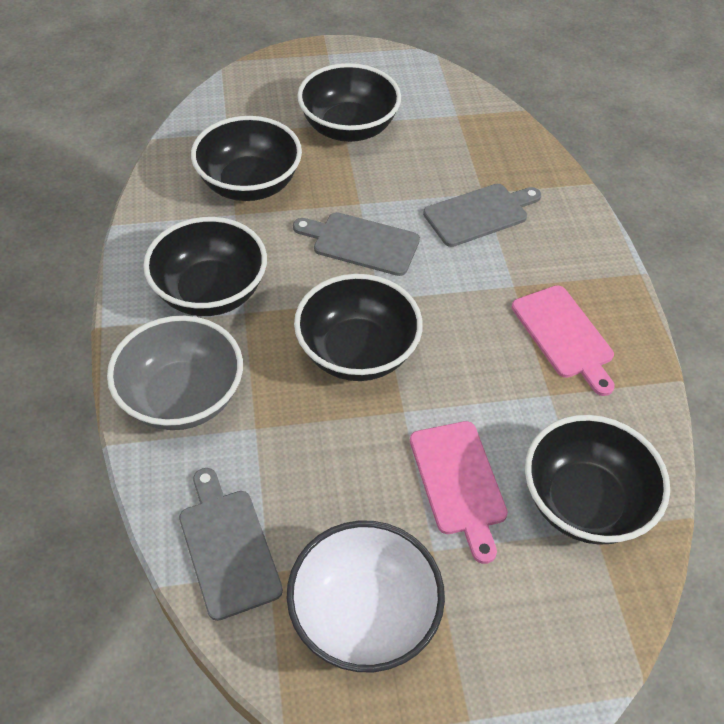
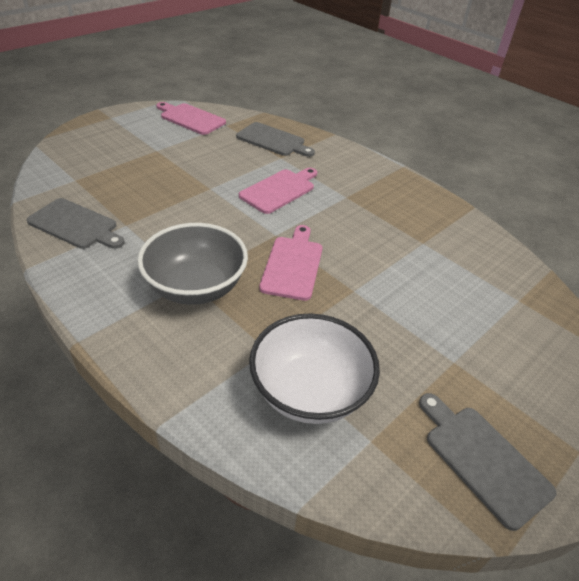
black bowl: [143,217,267,316] [191,116,302,201] [294,274,423,381] [297,63,401,142] [525,415,670,545] = 5 -> none = 0
pink cutting board: [410,421,508,564] [512,285,615,396] = 2 -> [156,102,226,135] [239,168,317,214] [259,225,323,301] = 3

